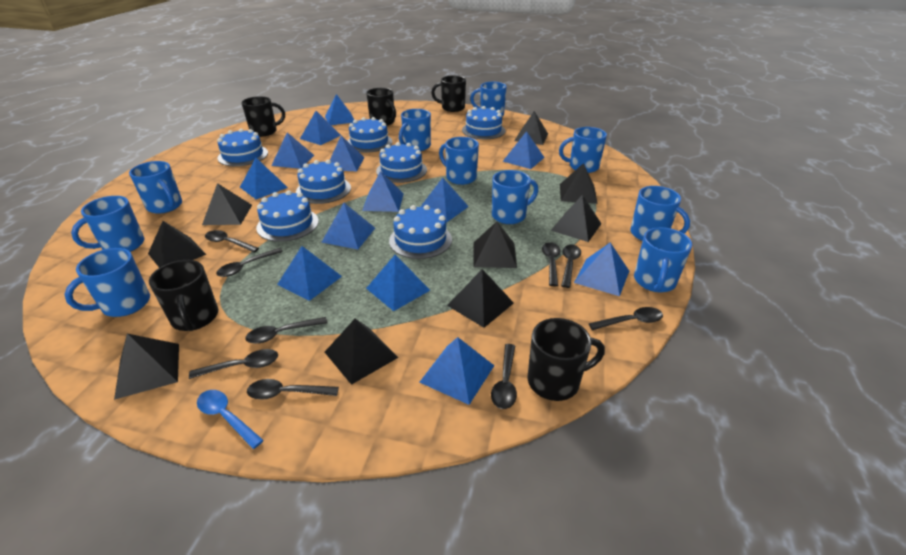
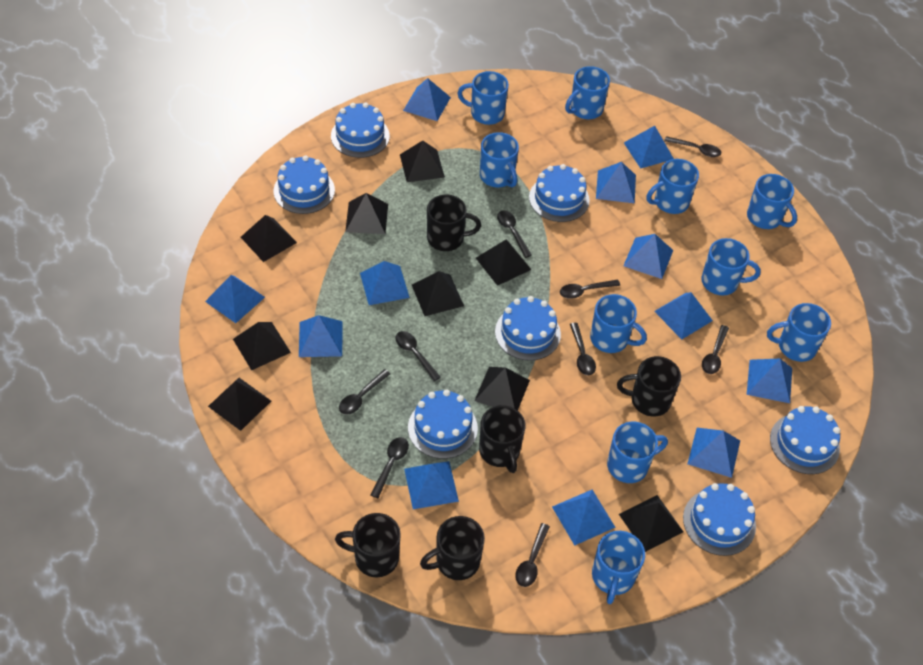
blue pyramid: [240,158,288,199] [271,132,314,169] [277,246,342,301] [300,111,341,145] [321,203,375,249] [325,94,354,125] [330,135,365,171] [362,171,404,212] [366,255,430,311] [419,337,494,405] [420,178,469,222] [503,131,545,169] [574,242,629,296] = 13 -> [205,275,265,323] [299,315,342,357] [360,261,410,305] [403,78,451,121] [404,461,459,509] [552,490,615,546] [596,162,636,203] [623,234,673,279] [624,126,674,169] [654,292,713,339] [688,428,740,478] [747,359,792,403] = 12
blue spoon: [197,390,263,449] = 1 -> none = 0

